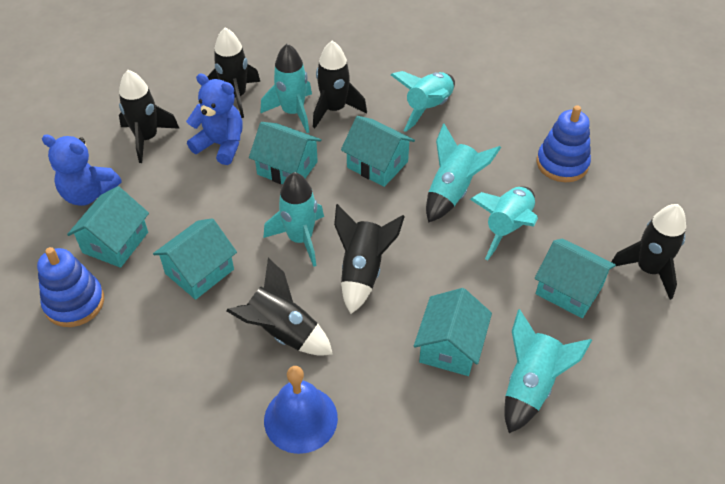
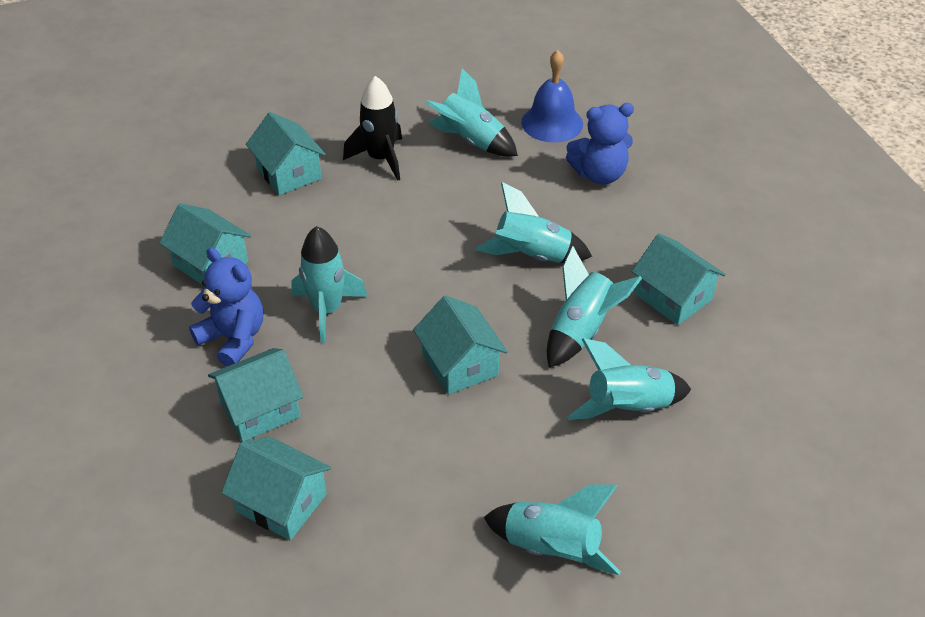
black rocket: [119,70,180,163] [207,28,260,118] [226,258,333,356] [313,41,367,128] [334,204,405,314] [611,204,686,300] = 6 -> [343,76,402,181] = 1
blue stacking toy: [37,247,104,327] [537,105,591,182] = 2 -> none = 0

